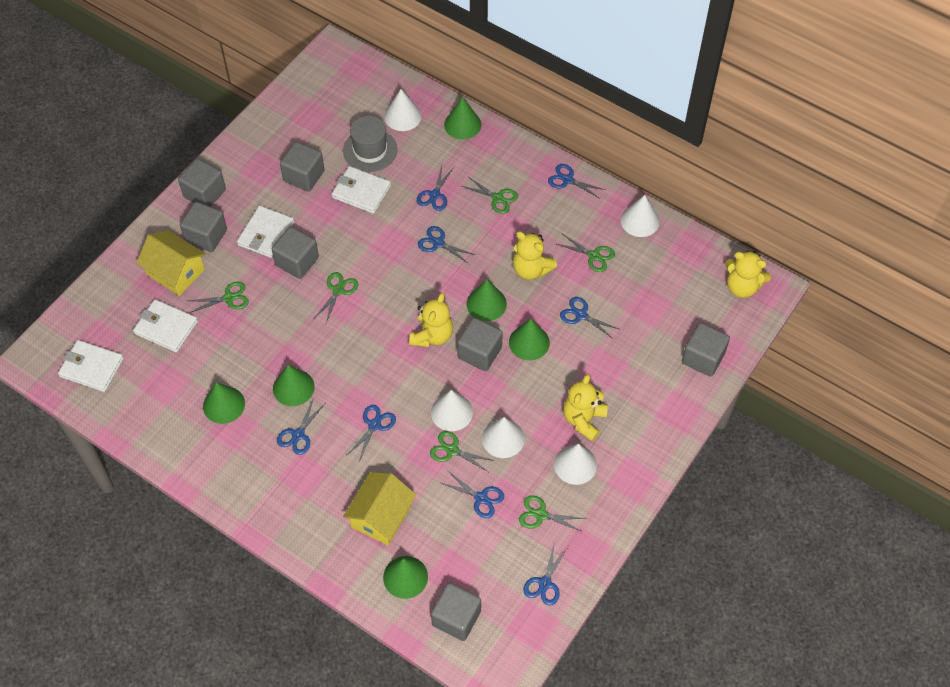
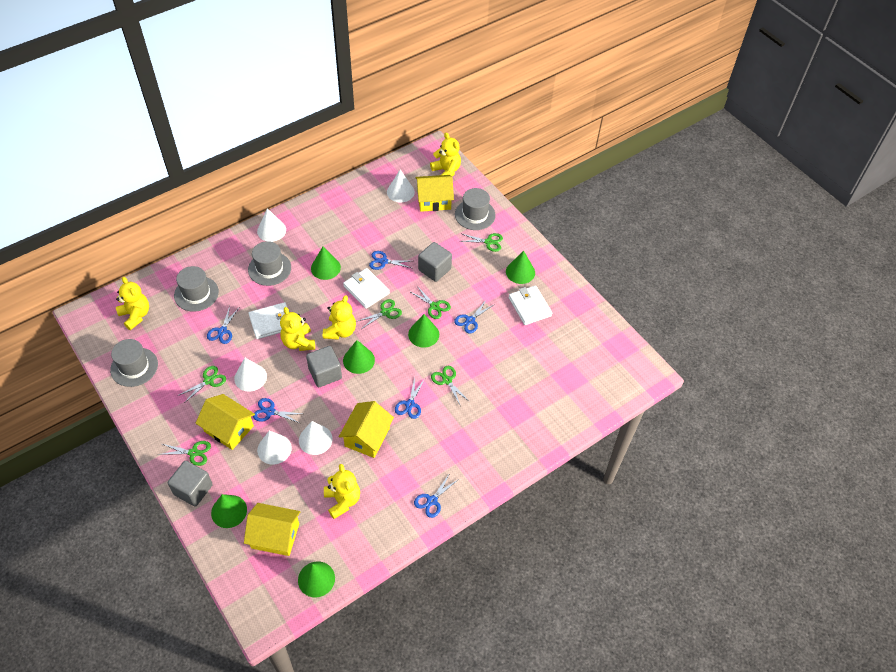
blue scissors: [277,397,325,455] [346,405,396,461] [417,166,454,211] [418,226,476,264] [441,471,504,518] [523,544,568,605] [548,164,606,199] [560,297,619,339] = 8 -> [207,306,239,344] [253,398,301,423] [369,251,411,270] [395,377,425,419] [414,473,459,518] [454,299,495,334] = 6
grey cube: [178,158,226,207] [180,202,227,252] [272,226,319,279] [280,142,325,192] [431,583,481,641] [457,318,503,371] [682,323,730,377] = 7 -> [168,461,213,507] [306,346,342,387] [418,242,452,282] = 3
grey hat: [343,116,397,172] = 1 -> [110,339,158,387] [174,266,219,312] [248,241,291,286] [455,188,496,230] = 4
white wallet: [58,340,124,392] [133,299,198,352] [237,206,294,258] [332,166,391,214] = 4 -> [248,302,290,339] [343,268,390,309] [509,285,552,325] = 3
yellow house: [136,230,206,296] [343,472,416,545] = 2 -> [196,394,255,450] [244,503,300,556] [339,401,394,458] [415,175,454,212] = 4
yellow teddy bear: [409,293,453,347] [513,231,557,280] [563,374,608,442] [725,251,771,298] = 4 -> [116,277,149,330] [280,307,315,351] [323,295,356,340] [324,464,360,519] [430,133,461,177] = 5

